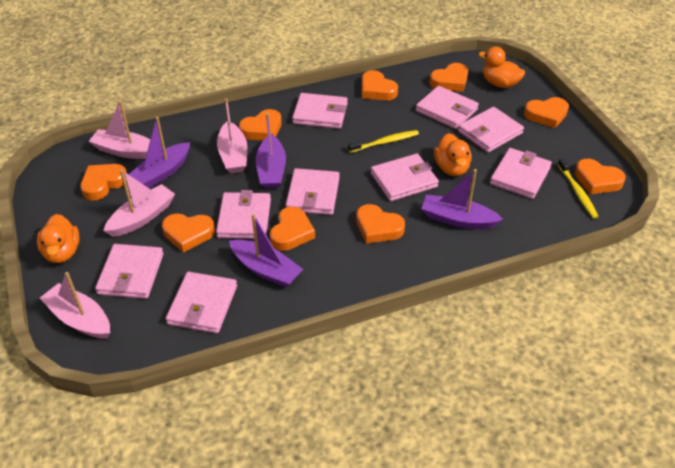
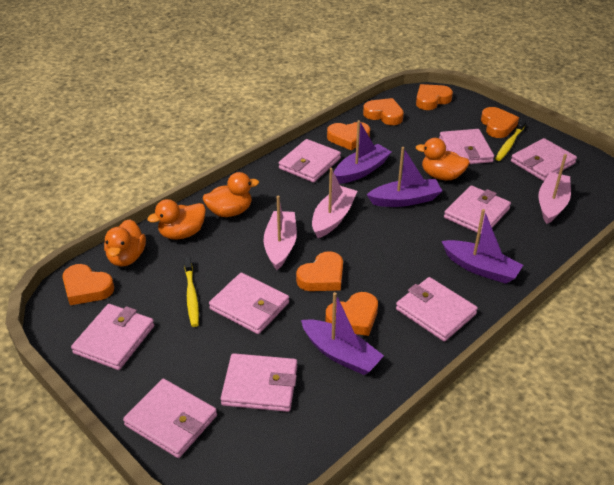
orange duck: [37,214,80,263] [434,133,472,176] [478,47,525,88] = 3 -> [104,219,146,267] [147,199,206,240] [203,172,259,217] [416,138,470,180] = 4
orange heart: [80,164,127,201] [162,213,215,253] [239,109,282,140] [270,207,315,251] [356,204,405,244] [362,70,398,100] [430,63,468,92] [524,97,569,128] [575,159,626,194] = 9 -> [62,264,114,305] [296,251,343,291] [325,292,378,336] [327,122,370,150] [363,98,404,125] [416,84,453,110] [481,107,519,138] = 7
pink boat: [40,272,110,339] [88,101,150,159] [103,170,175,237] [217,99,247,173] = 4 -> [264,196,297,270] [312,168,357,238] [538,154,571,224] = 3

